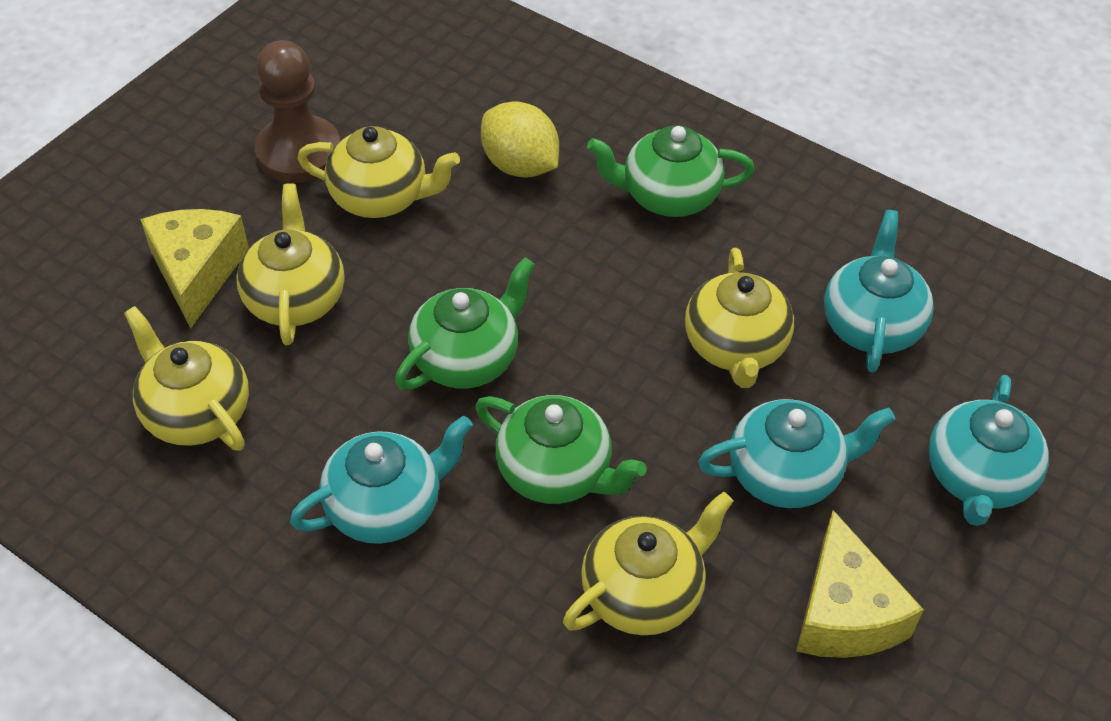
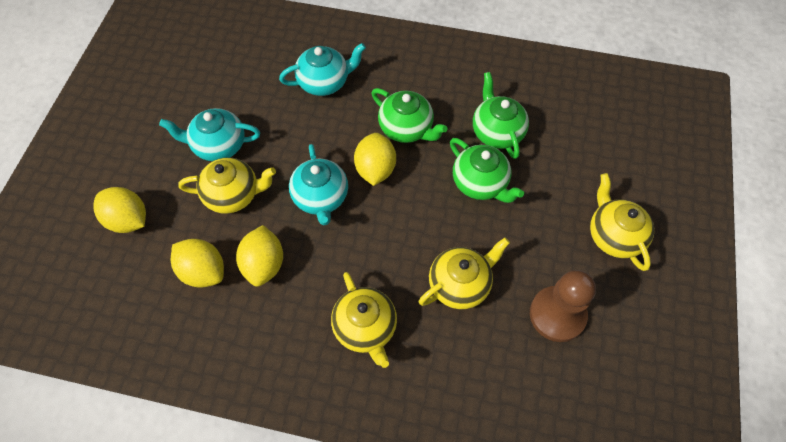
turquoise teapot: [290,416,473,544] [698,399,895,508] [824,210,934,372] [929,375,1049,526] = 4 -> [159,108,260,161] [279,43,366,96] [289,144,348,225] = 3
yellow cheese: [140,209,249,328] [796,510,924,658] = 2 -> none = 0
yellow lemon: [481,101,559,178] = 1 -> [93,187,146,233] [171,239,224,288] [236,225,283,287] [354,133,396,186] = 4
yellow teapot: [124,306,249,451] [236,183,344,345] [297,126,460,218] [563,492,733,635] [685,248,794,388] = 5 -> [178,158,276,214] [331,272,397,368] [419,238,510,309] [590,173,654,271] = 4

